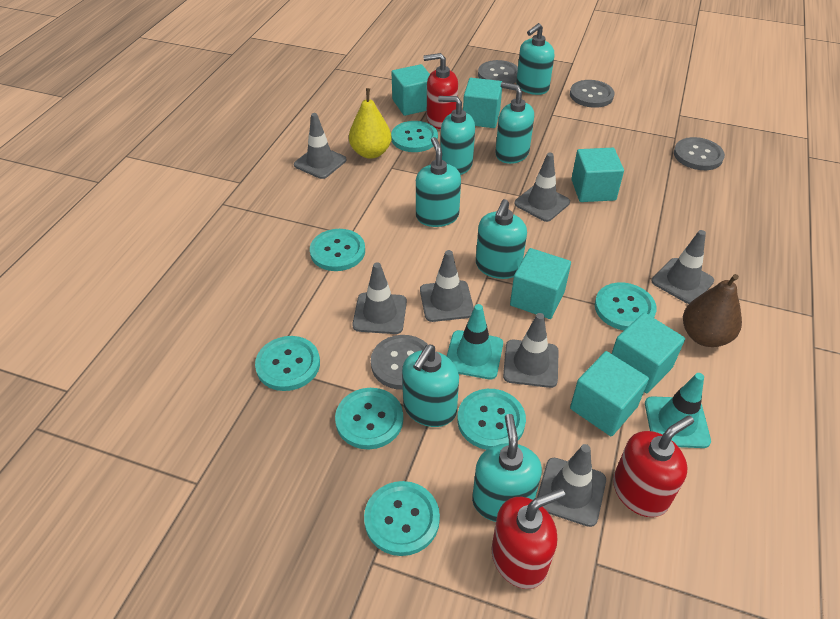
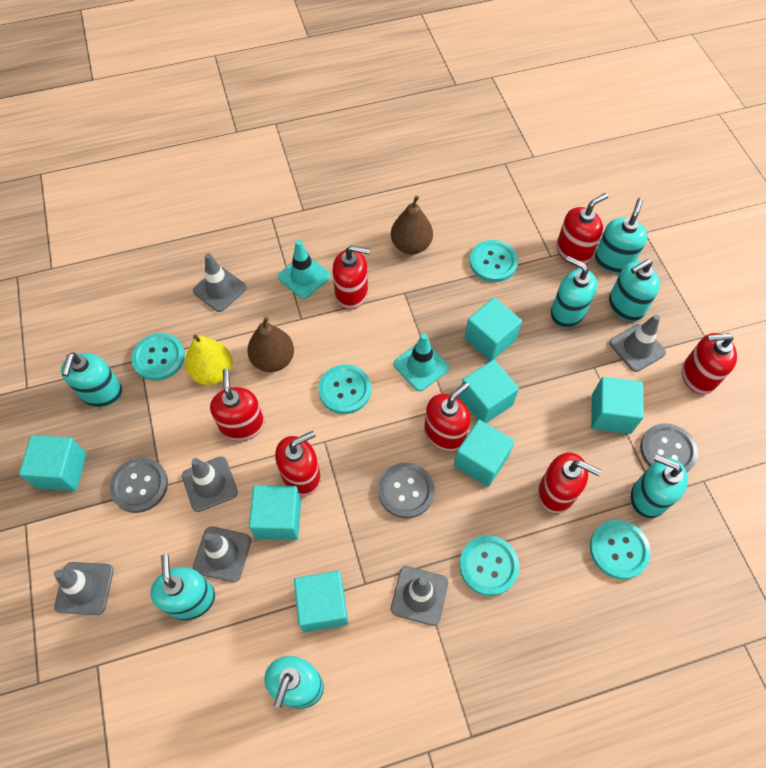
brown pear: [683,274,742,347] = 1 -> [247,317,294,372] [391,196,433,254] = 2
grey button: [371,335,428,390] [478,60,518,84] [570,80,614,108] [674,137,725,170] = 4 -> [110,457,168,513] [378,463,435,518] [640,423,698,472] = 3
grey traffic cone: [294,113,346,179] [352,262,407,334] [420,250,474,322] [503,313,559,388] [515,152,570,222] [537,444,606,527] [652,230,714,304] = 7 -> [54,562,114,615] [182,457,238,512] [193,253,246,312] [193,526,251,583] [391,566,448,626] [609,314,666,372] = 6
red soap dispenser: [423,53,458,129] [492,488,565,589] [613,415,694,517] = 3 -> [210,368,264,441] [275,431,321,496] [333,245,370,310] [424,382,470,452] [538,453,602,513] [556,193,608,264] [682,333,737,395] = 7
turquoise button: [255,336,320,391] [310,229,365,271] [335,388,403,449] [364,481,440,556] [391,121,438,152] [457,389,526,450] [595,283,656,330] = 7 -> [132,333,185,381] [318,364,371,414] [459,535,519,596] [470,240,518,282] [590,520,651,579] = 5
turquoise cube: [392,64,430,116] [463,78,502,128] [510,248,571,319] [570,351,649,436] [572,148,624,202] [612,313,685,393] = 6 -> [19,435,87,491] [249,485,301,540] [294,571,348,632] [454,420,515,487] [459,360,519,423] [464,297,522,361] [591,377,644,434] = 7

